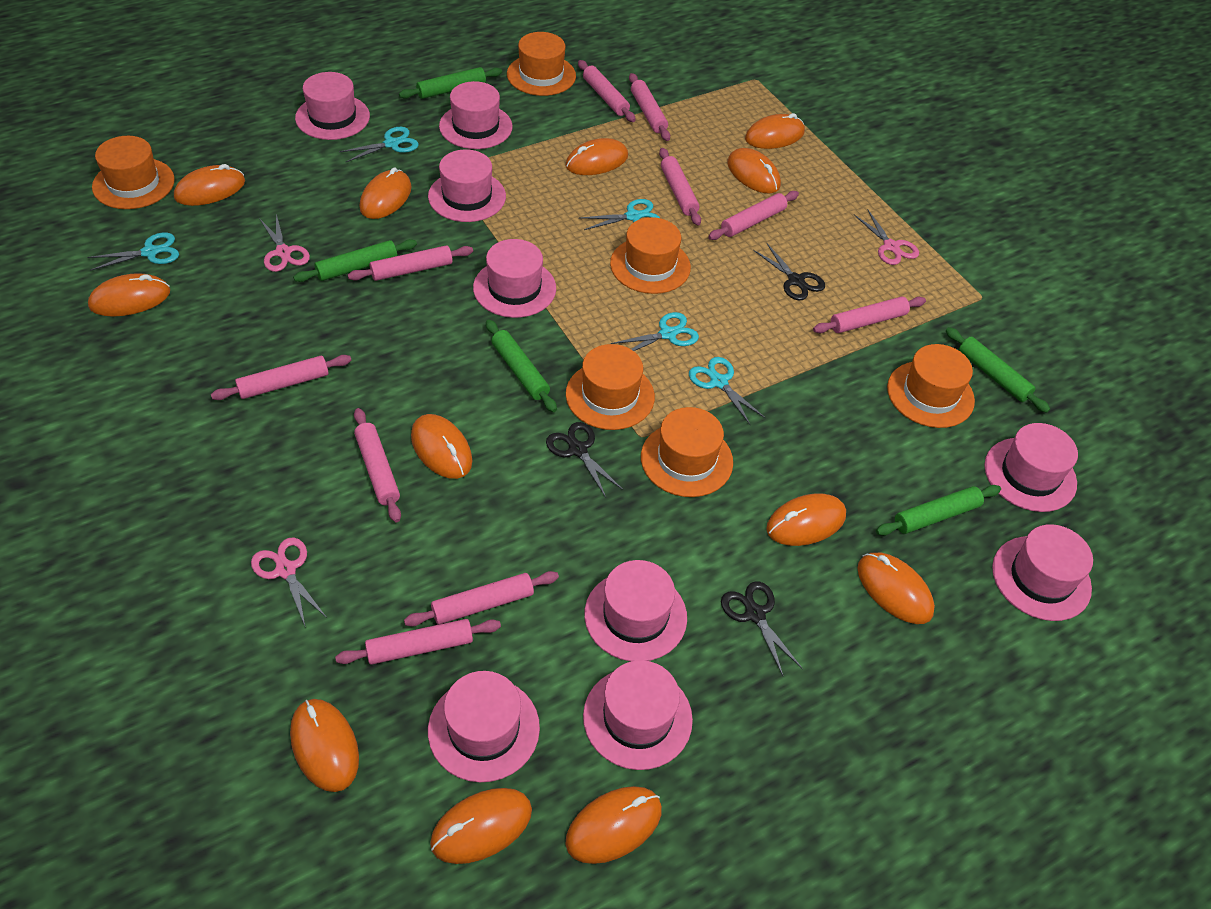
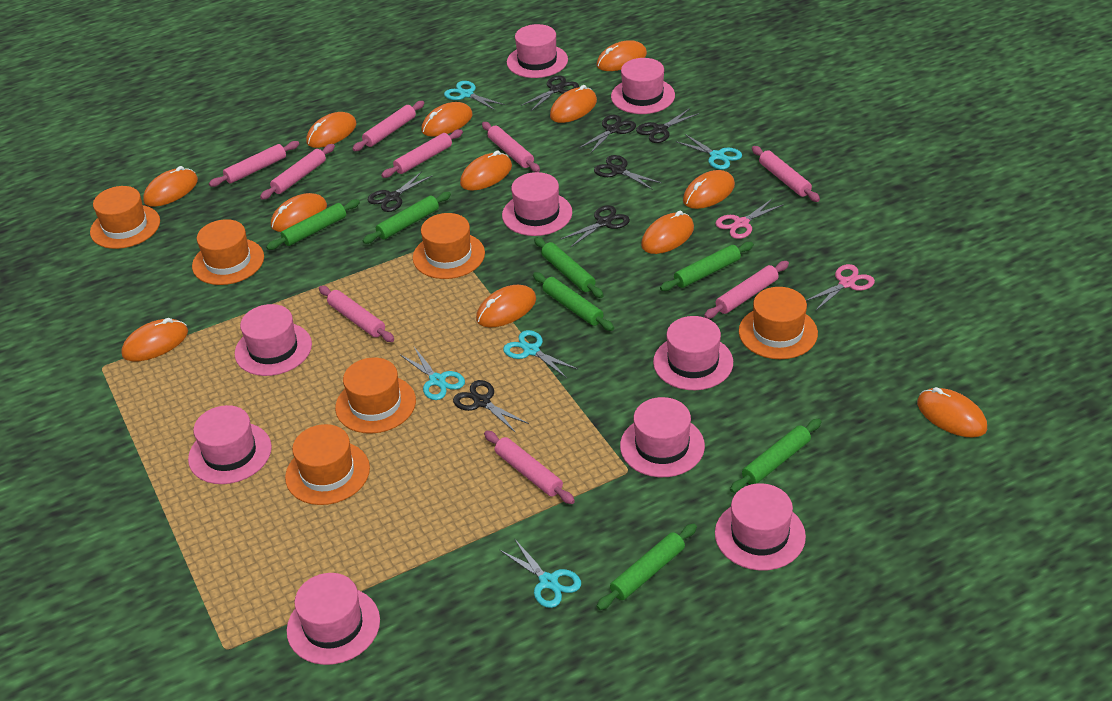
black scissors: [546,422,623,497] [721,581,803,676] [753,244,825,300] = 3 -> [368,171,432,212] [453,380,529,433] [521,75,579,111] [560,205,630,247] [578,115,636,154] [594,155,662,190] [636,108,699,143] = 7
green rolling pin: [293,239,417,282] [399,67,502,99] [486,319,557,412] [876,485,1001,536] [946,327,1050,413] = 5 -> [266,199,360,250] [362,192,451,244] [533,272,614,331] [534,237,604,298] [596,524,697,610] [660,242,754,291] [730,419,822,493] = 7
pink rolling pin: [211,355,352,400] [335,619,501,665] [348,245,473,281] [354,408,401,522] [404,571,559,627] [578,60,636,122] [629,73,670,141] [659,148,701,226] [708,191,799,240] [813,296,926,333] = 10 -> [209,141,299,187] [260,144,335,200] [319,286,394,342] [352,101,424,151] [381,129,463,178] [482,122,540,172] [484,431,575,504] [704,261,789,319] [752,146,820,202] = 9
pink scissors: [251,538,327,626] [259,214,310,272] [854,210,919,265] = 3 -> [715,198,784,239] [806,264,875,310] = 2

